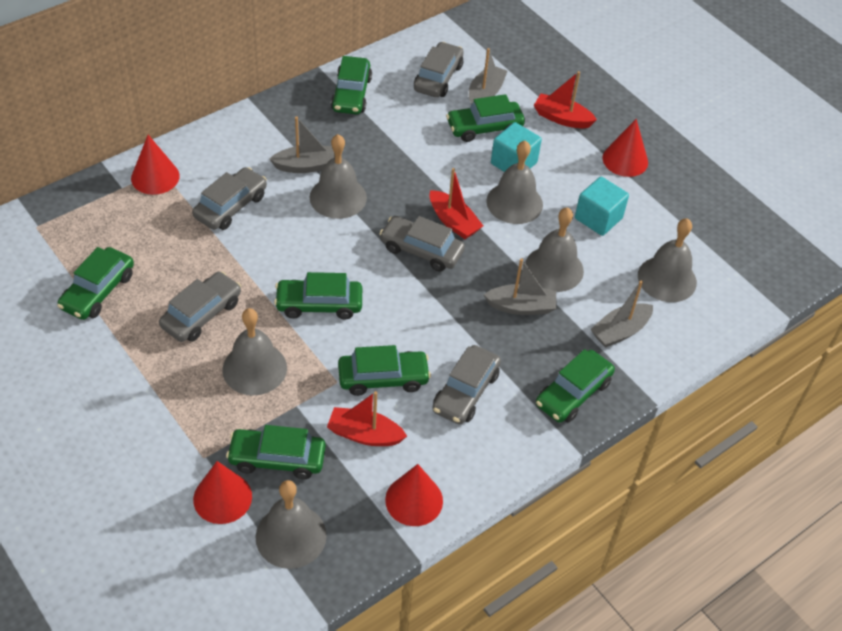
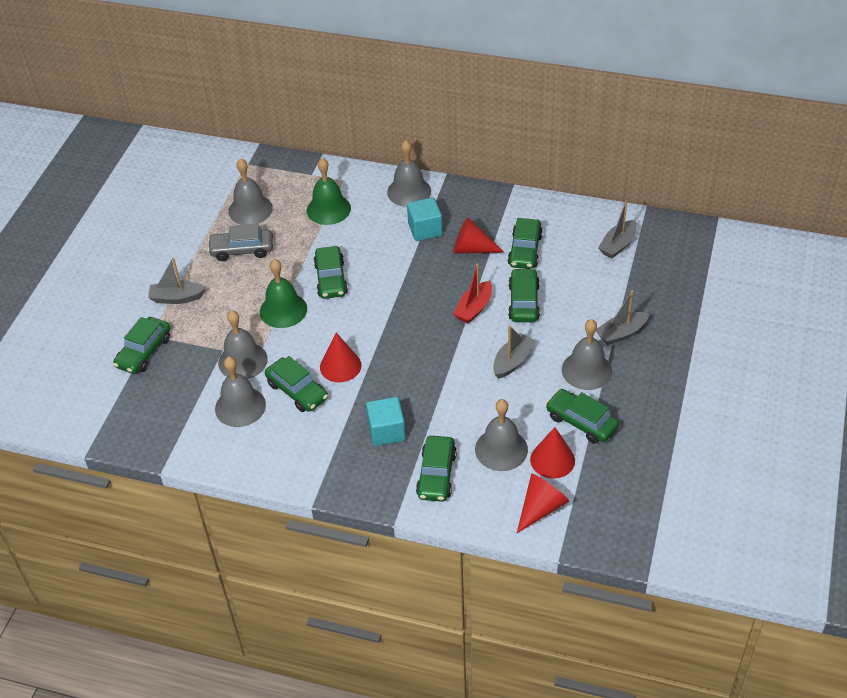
green bell: none = 0 -> [260,259,307,328] [307,158,351,225] = 2
grey car: [159,271,241,342] [192,167,267,230] [379,216,465,272] [414,42,464,98] [432,345,501,424] = 5 -> [208,223,273,261] = 1
red boat: [327,391,407,446] [430,168,483,239] [534,71,597,128] = 3 -> [453,264,492,324] = 1

